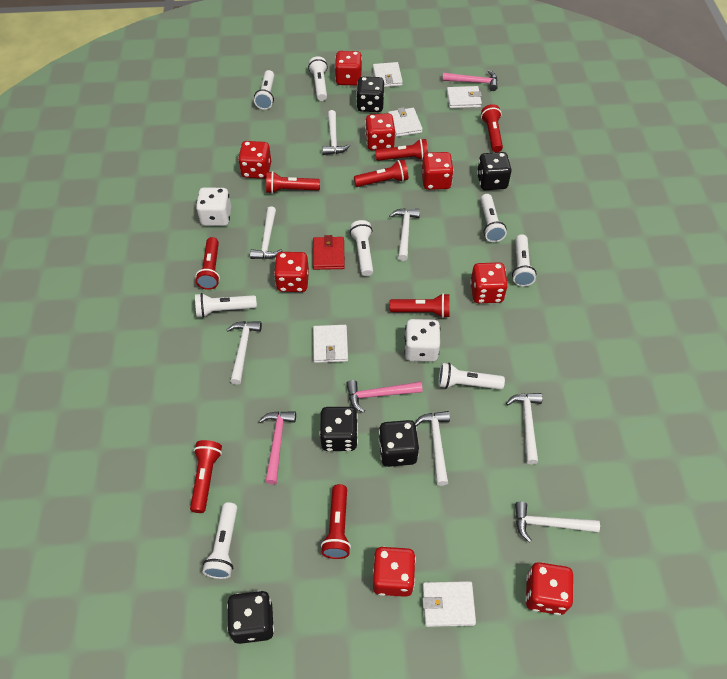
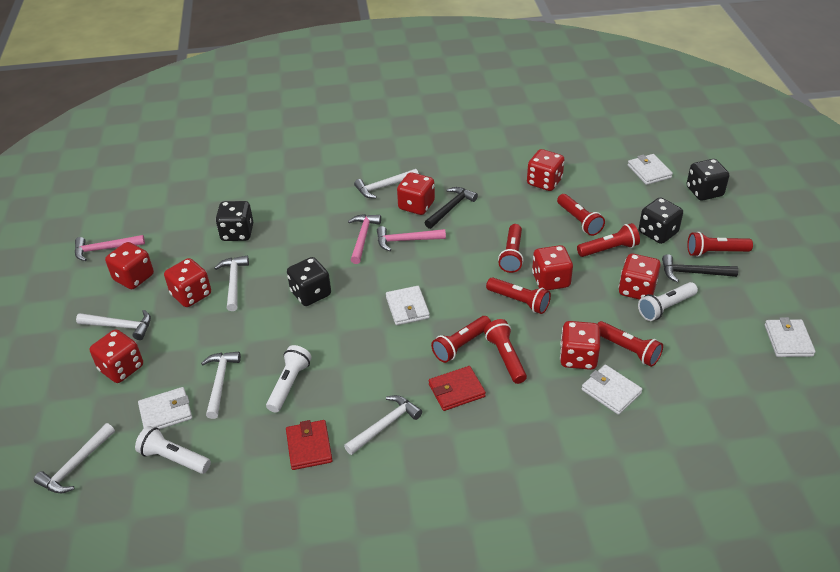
black dice: [227,591,274,644] [319,407,358,451] [356,77,384,112] [378,420,419,467] [477,152,512,190] = 5 -> [215,201,253,241] [287,257,331,306] [639,197,683,244] [687,159,729,201] = 4
black hammer: none = 0 -> [425,187,478,229] [662,254,738,282] = 2
red wallet: [313,235,345,270] = 1 -> [286,420,333,470] [429,366,486,411] = 2
white dice: [196,188,231,226] [404,319,440,362] = 2 -> none = 0
white flashlight: [195,293,257,318] [202,502,237,579] [254,70,274,110] [308,56,328,101] [350,220,373,276] [438,363,505,390] [480,194,507,242] [512,234,536,286] = 8 -> [135,426,211,474] [266,345,312,413] [638,282,698,321] = 3
white hammer: [227,321,262,385] [250,207,283,259] [322,110,350,155] [389,208,420,261] [415,411,450,486] [506,393,543,464] [515,502,600,542] = 7 -> [34,423,115,493] [76,310,151,340] [201,352,241,419] [214,256,249,311] [344,395,422,455] [354,169,419,198] = 6

